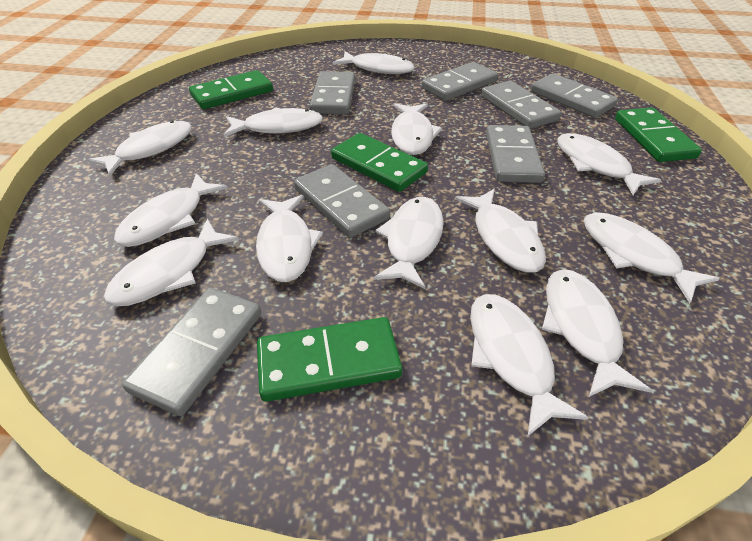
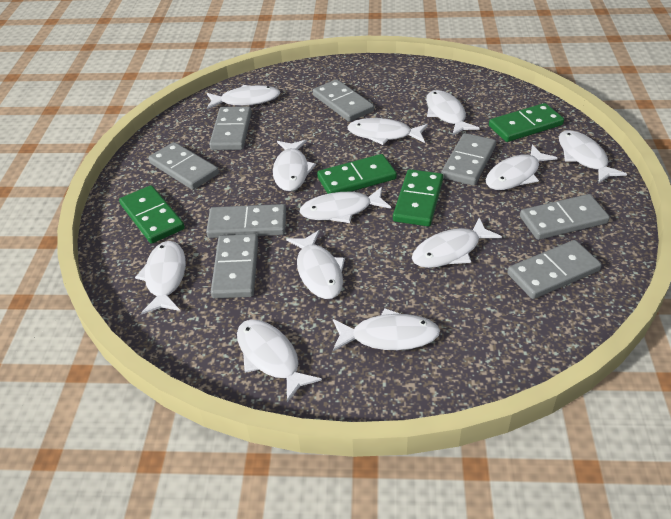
grey domino: [122,288,261,416] [294,164,390,238] [309,71,355,114] [422,62,498,101] [481,81,561,129] [486,125,545,183] [531,73,618,118] = 7 -> [148,142,219,190] [206,204,286,238] [209,106,252,150] [211,234,258,299] [313,79,374,122] [441,133,496,186] [507,240,602,299] [520,194,610,240] = 8
white fish: [88,120,192,176] [104,219,239,306] [114,173,228,247] [224,108,323,137] [256,195,323,282] [333,51,415,74] [374,197,444,289] [391,103,442,155] [455,189,546,273] [470,294,589,436] [542,269,652,397] [557,133,661,195] [584,212,720,304] = 13 -> [135,241,186,314] [207,85,280,109] [237,319,322,402] [273,140,316,191] [286,230,345,299] [300,187,391,223] [333,308,440,351] [347,118,428,145] [412,218,502,268] [426,90,480,136] [486,144,557,190] [559,130,627,183] = 12

